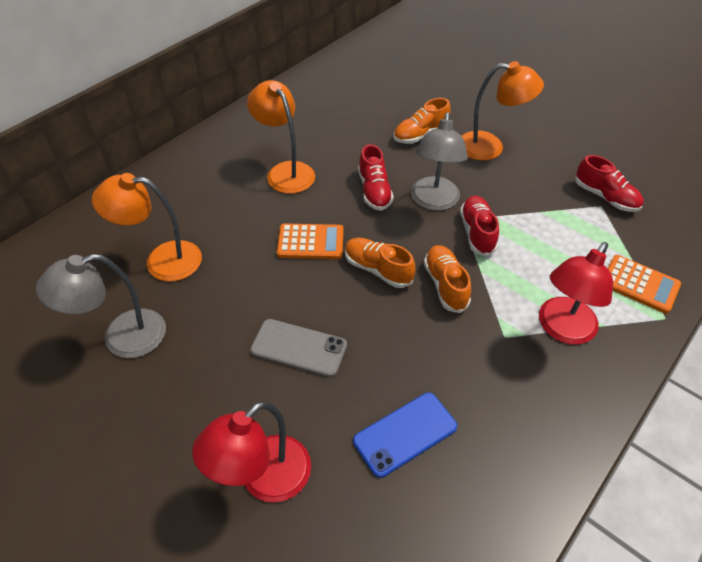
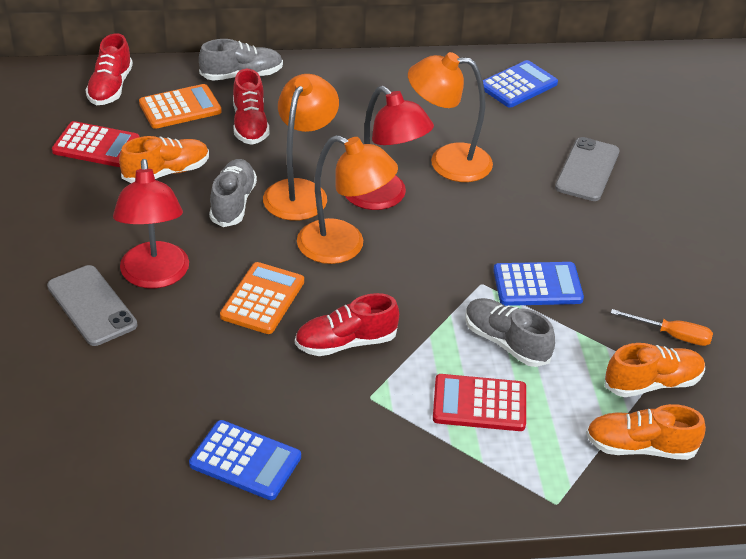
blue calculator: none = 0 -> [189,420,301,500] [483,60,558,108] [493,262,584,306] = 3
blue phone: [353,392,457,478] = 1 -> none = 0
grey lamp: [36,254,166,358] [411,112,468,211] = 2 -> none = 0
grey phone: [250,319,347,377] = 1 -> [47,265,137,346] [555,137,620,201] = 2
grey shoe: none = 0 -> [199,39,283,81] [209,159,257,227] [465,298,555,367] = 3
orange screwdriver: none = 0 -> [611,309,713,346] = 1
red calculator: none = 0 -> [52,121,140,167] [433,374,526,431] = 2

